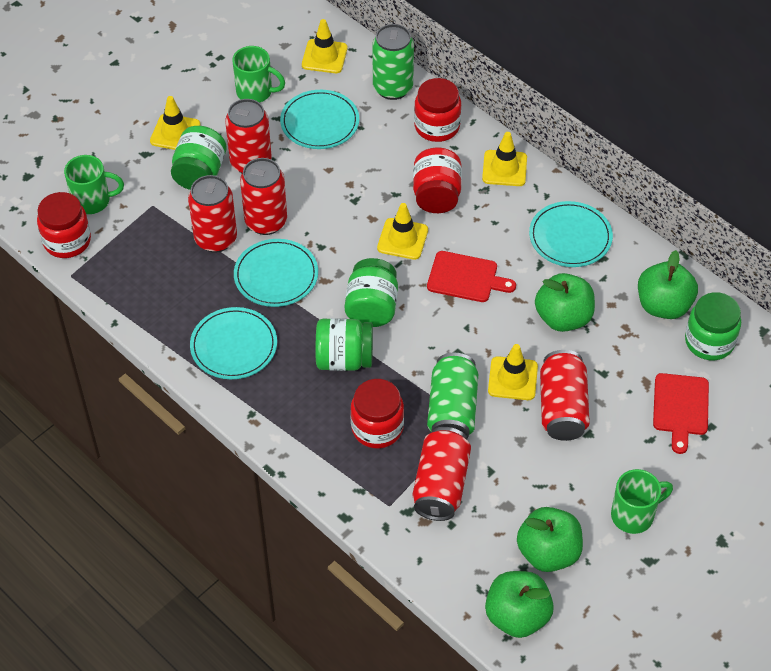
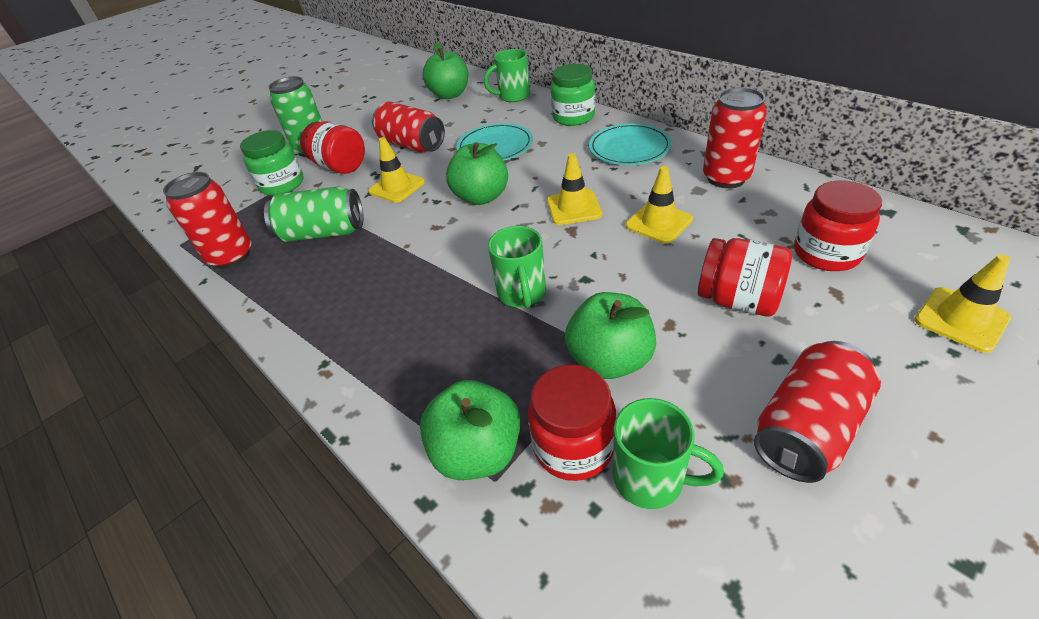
green jar: [171,126,226,190] [316,318,373,371] [345,258,398,327] [685,292,741,360] = 4 -> [240,130,304,196] [551,64,595,126] = 2
red can: [188,175,237,253] [225,99,272,173] [240,158,287,235] [413,427,471,521] [540,350,590,441] = 5 -> [163,172,252,269] [372,102,445,153] [703,87,767,188] [754,341,881,483] = 4
red cutting board: [427,251,516,302] [653,373,709,454] = 2 -> none = 0
turquoise plate: [190,307,277,379] [234,239,318,307] [280,90,359,149] [529,201,613,267] = 4 -> [457,123,533,160] [589,123,672,165] = 2
yellow traffic cone: [150,96,200,150] [302,19,347,73] [377,203,428,260] [482,132,527,186] [488,344,538,400] = 5 -> [368,137,425,203] [547,153,602,225] [625,166,693,244] [915,254,1011,353] = 4

